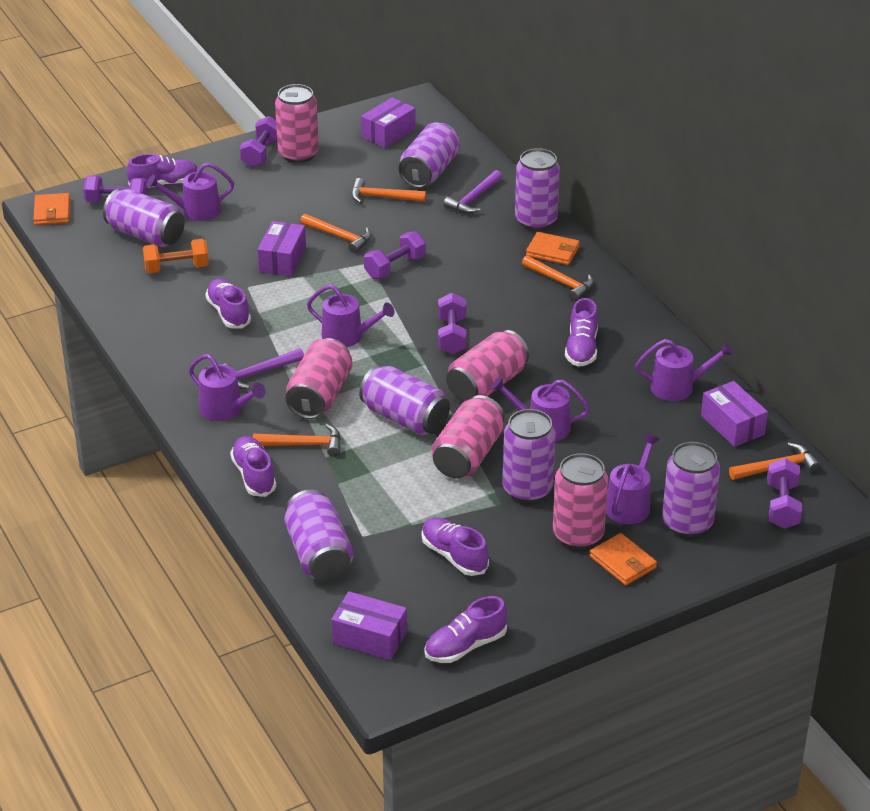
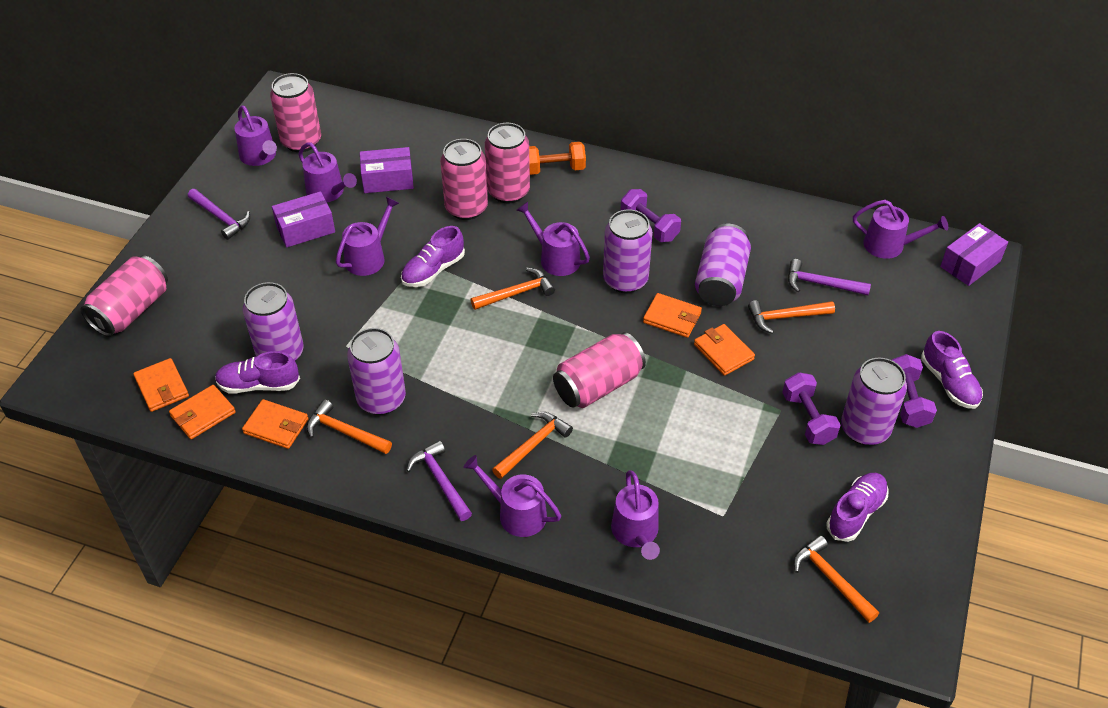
orange wallet: [33,193,70,225] [526,232,580,265] [590,533,657,585] = 3 -> [133,358,189,412] [169,385,236,439] [242,399,308,449] [643,293,702,338] [694,324,755,376] = 5
purple box: [258,221,306,276] [331,591,407,660] [361,98,416,148] [701,381,768,447] = 4 -> [272,191,335,248] [360,147,414,193] [940,223,1008,286] = 3
purple can: [103,189,185,247] [284,490,354,581] [359,365,450,435] [399,123,460,188] [503,409,556,503] [515,148,560,230] [662,442,720,537] = 7 -> [243,282,304,361] [347,328,406,415] [603,209,653,293] [695,224,751,306] [841,358,907,446] = 5
purple dumbbell: [83,175,148,202] [240,116,277,167] [364,231,426,279] [438,293,467,354] [767,458,802,529] = 5 -> [620,189,681,242] [782,372,841,445] [892,354,937,428] = 3
purple hammer: [223,348,304,389] [443,170,502,213] = 2 -> [188,189,250,240] [406,440,472,521] [788,259,871,295] = 3
purple shoe: [127,154,198,188] [205,278,251,329] [230,436,277,497] [422,517,489,576] [425,596,507,663] [565,298,598,367] = 6 -> [215,351,300,393] [401,226,465,287] [826,473,889,542] [921,331,983,409] = 4
purple watering can: [147,162,234,221] [189,354,266,421] [307,284,395,347] [491,376,590,441] [606,434,660,524] [635,339,734,401] = 6 -> [235,105,277,166] [298,143,357,202] [336,197,399,276] [463,455,561,537] [516,202,590,276] [611,470,660,560] [853,200,948,259] = 7

